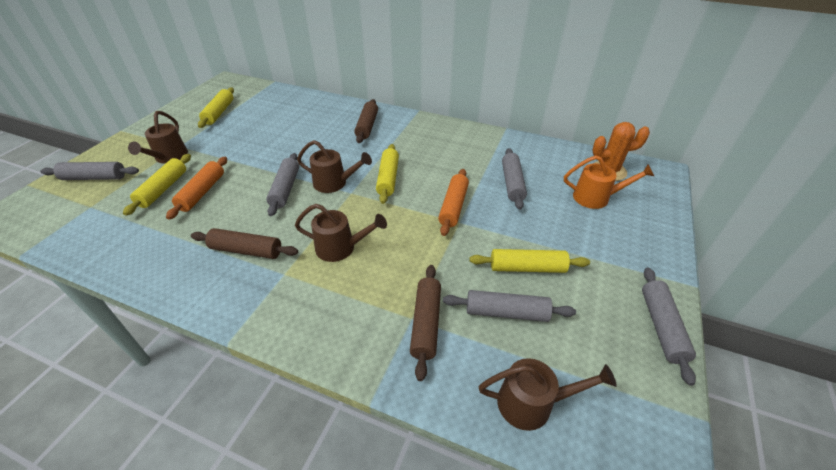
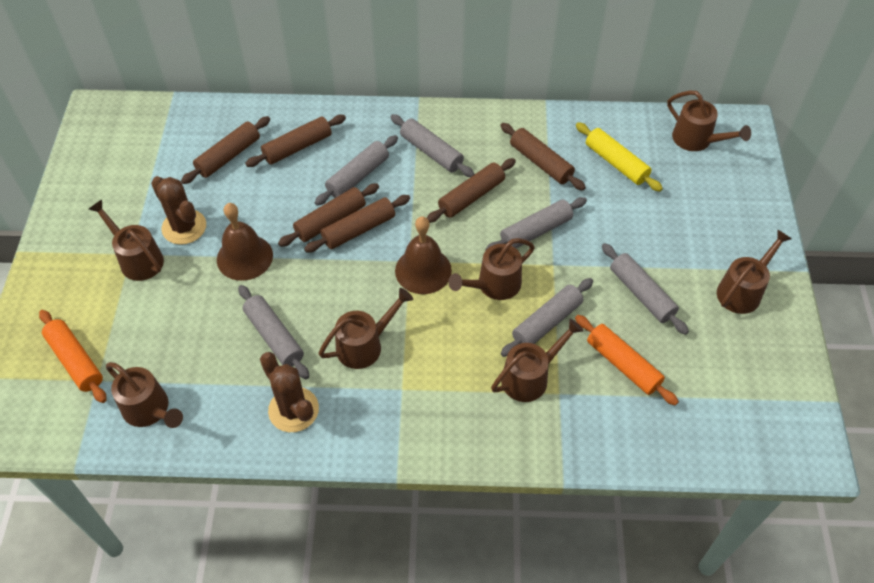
brown bell: none = 0 -> [217,203,273,281] [395,217,452,294] = 2
brown cactus: none = 0 -> [151,176,206,245] [260,352,319,432] = 2
brown rolling pin: [191,228,298,259] [354,99,378,143] [410,265,441,381] = 3 -> [181,116,270,184] [245,115,346,167] [278,183,379,247] [304,195,410,252] [427,158,516,223] [500,123,586,191] = 6
brown watering can: [128,111,188,164] [295,204,387,262] [297,140,372,193] [479,358,617,431] = 4 -> [89,200,164,281] [106,362,183,428] [319,288,413,369] [448,238,535,300] [491,319,584,402] [667,90,751,151] [717,229,792,314] = 7
grey rolling pin: [40,162,139,180] [266,153,299,216] [443,290,576,322] [502,148,527,210] [642,268,696,386] = 5 -> [238,285,309,379] [315,135,398,206] [390,114,475,177] [485,197,587,250] [501,278,593,357] [602,243,689,335] = 6
orange cactus: [592,122,650,181] = 1 -> none = 0
orange watering can: [564,155,654,209] = 1 -> none = 0
yellow rolling pin: [123,154,191,216] [198,88,234,128] [376,144,399,204] [470,249,590,273] = 4 -> [576,122,663,192] = 1

